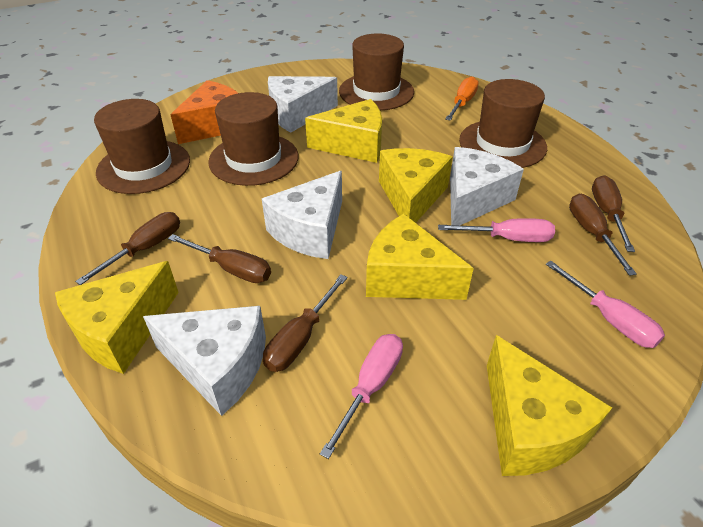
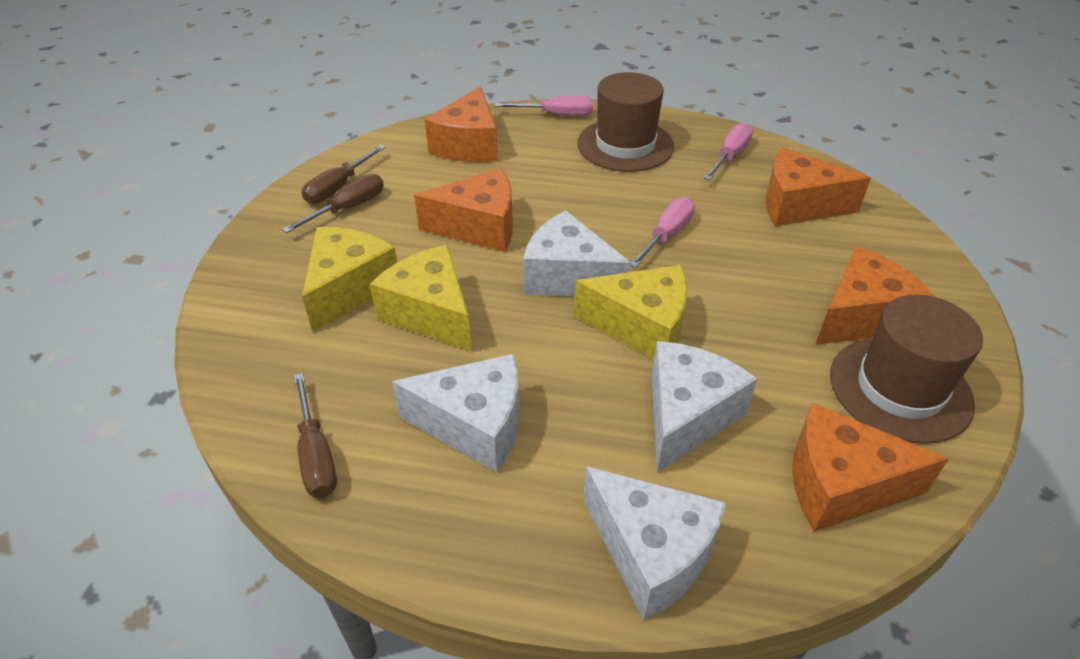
brown hat: [94,99,190,194] [208,92,299,186] [339,33,414,110] [459,79,547,168] = 4 -> [577,72,674,172] [830,295,983,444] = 2
brown screwdriver: [75,212,180,285] [168,234,271,283] [263,274,348,372] [569,194,636,276] [592,176,635,252] = 5 -> [282,174,384,233] [294,373,337,498] [302,145,386,204] = 3
orange cheese: [171,80,238,144] = 1 -> [414,168,513,252] [425,86,498,162] [765,147,871,226] [792,403,948,532] [815,246,935,345] = 5
orange screwdriver: [445,76,479,121] = 1 -> none = 0
yellow cheese: [55,261,179,374] [305,99,382,163] [366,214,474,300] [379,148,453,223] [487,335,613,476] = 5 -> [302,227,397,332] [370,245,472,351] [574,265,688,359] = 3

